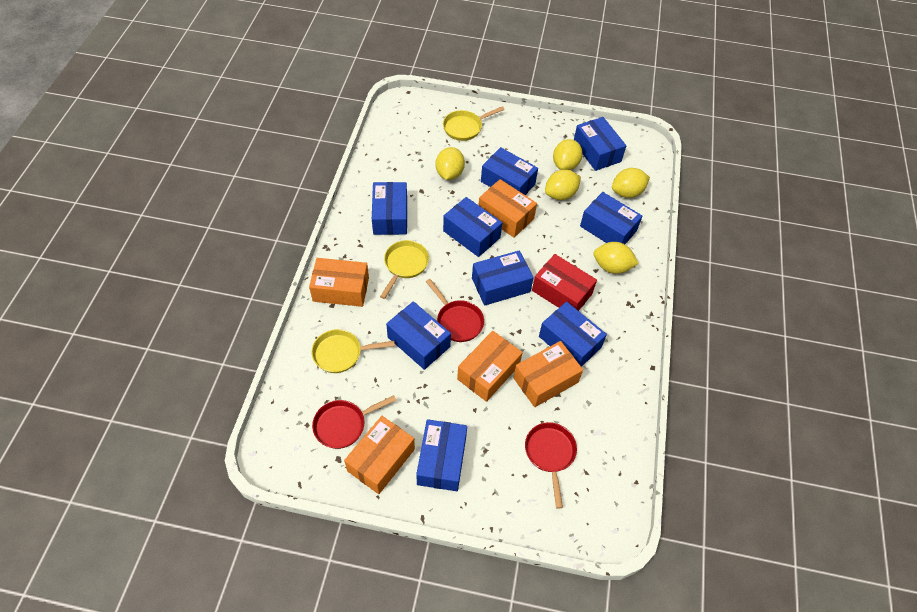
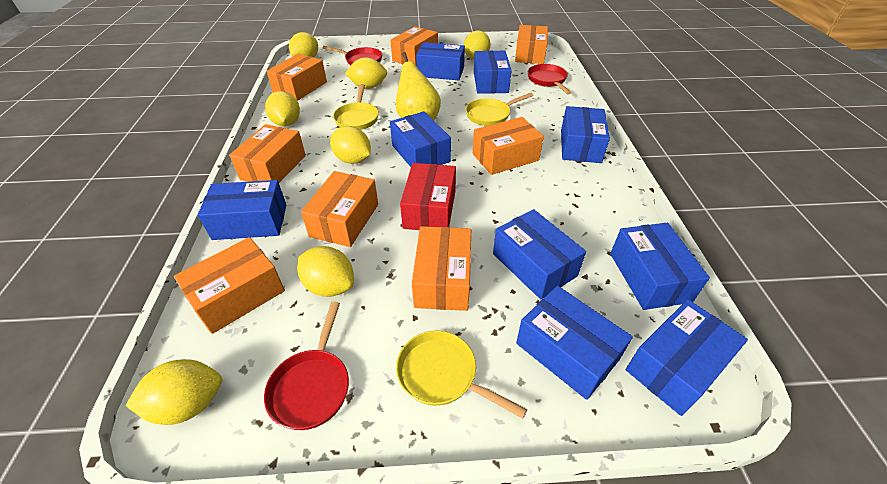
orange box: [309,258,369,307] [344,416,415,494] [457,331,523,402] [479,179,537,238] [513,341,583,407] = 5 -> [174,237,285,334] [229,124,306,183] [266,54,327,101] [301,171,378,247] [390,26,438,66] [412,226,471,311] [473,117,544,175] [515,25,548,64] = 8
yellow lemon: [436,147,465,180] [545,170,581,200] [553,139,583,170] [593,242,639,274] [612,168,650,198] = 5 -> [125,359,222,425] [265,91,300,126] [289,32,318,57] [297,246,354,297] [330,126,371,164] [345,57,387,89] [464,31,490,60] = 7
yellow pear: none = 0 -> [396,52,441,120] = 1

